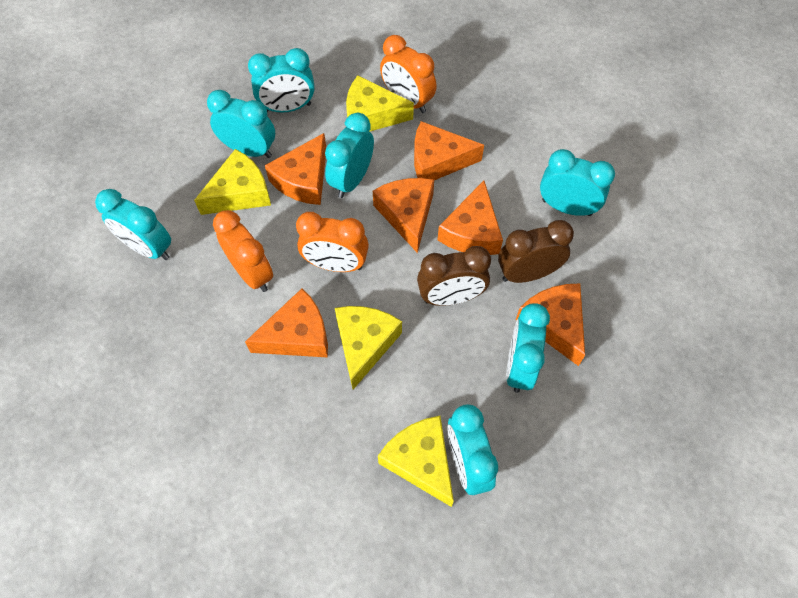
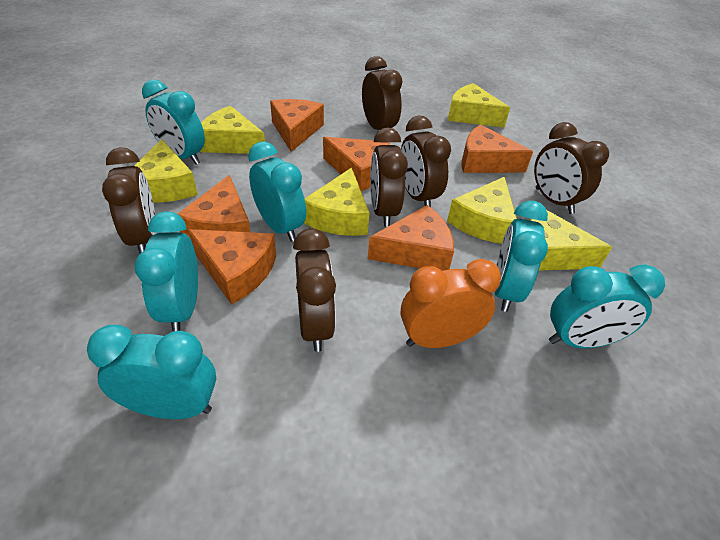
brown clock: [417,246,491,306] [498,220,574,283] = 2 -> [102,147,156,253] [293,229,336,352] [362,56,402,130] [370,127,408,227] [401,116,451,207] [534,122,609,214] = 6
orange clock: [213,210,273,292] [296,212,369,272] [380,35,437,113] = 3 -> [401,259,501,348] = 1
turquoise clock: [95,189,171,260] [207,90,275,158] [248,48,315,113] [325,113,374,198] [447,404,498,495] [506,303,550,393] [540,149,615,216] = 7 -> [87,325,216,419] [134,211,198,332] [142,79,205,165] [248,141,306,242] [495,201,548,312] [549,265,665,348] = 6
yellow cheese: [194,149,271,215] [335,306,402,390] [346,75,414,132] [378,416,454,507] = 4 -> [134,139,198,203] [200,106,265,154] [304,168,369,236] [447,177,517,244] [448,83,510,128] [530,210,612,271] = 6

